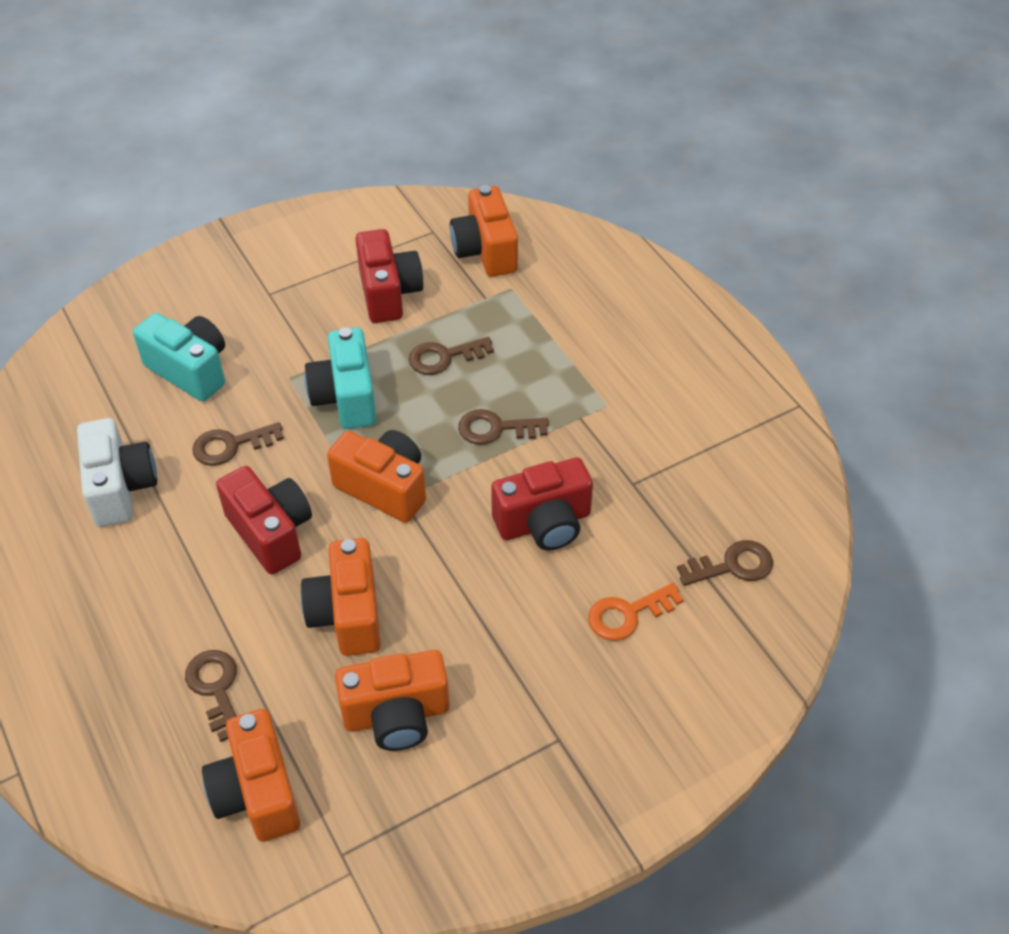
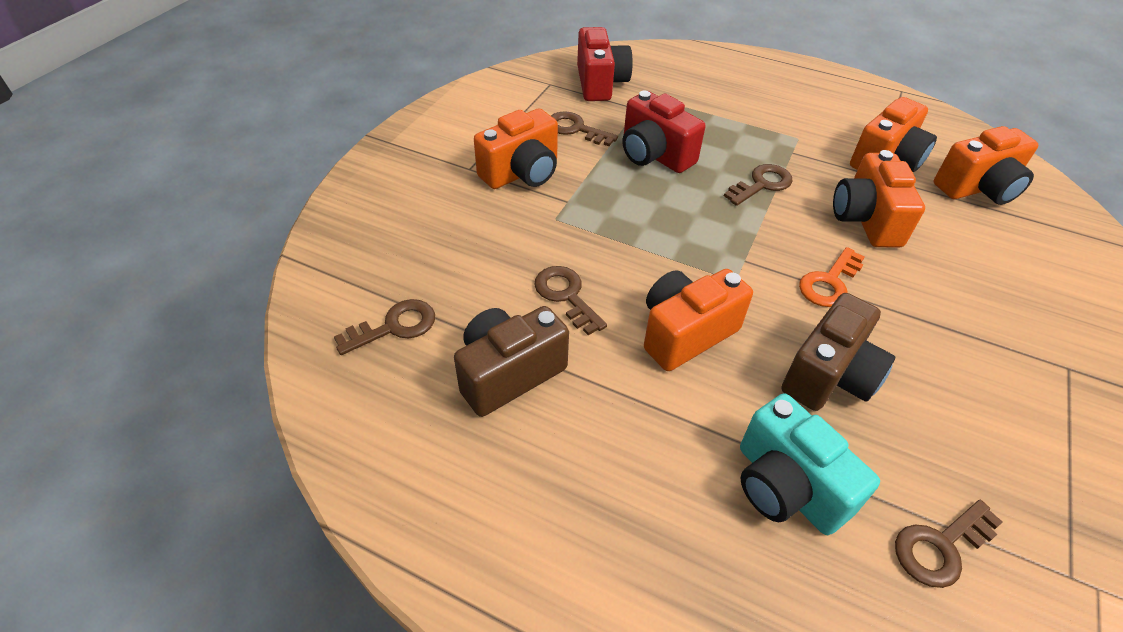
brown camera: none = 0 -> [454,306,569,417] [782,293,895,411] = 2
red camera: [216,466,312,574] [356,229,423,323] [491,457,593,550] = 3 -> [577,27,633,101] [622,91,705,173] = 2
turquoise camera: [133,313,225,402] [305,327,376,429] = 2 -> [740,393,880,535] = 1
white camera: [77,418,157,527] = 1 -> none = 0

